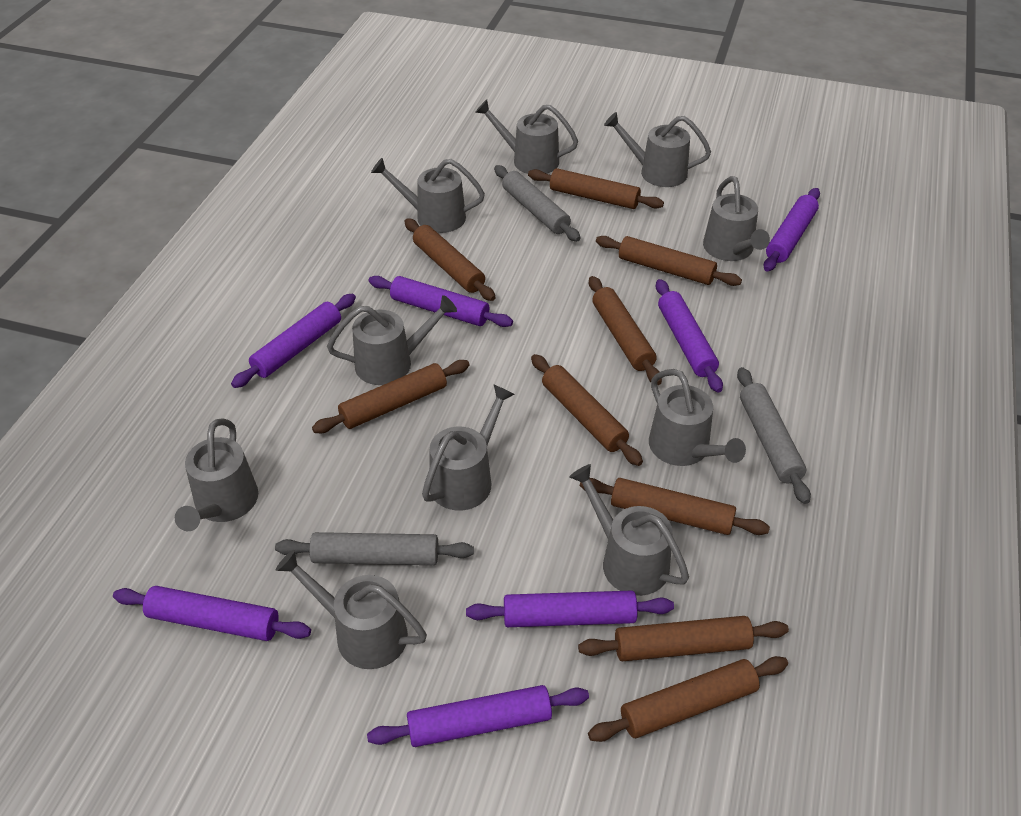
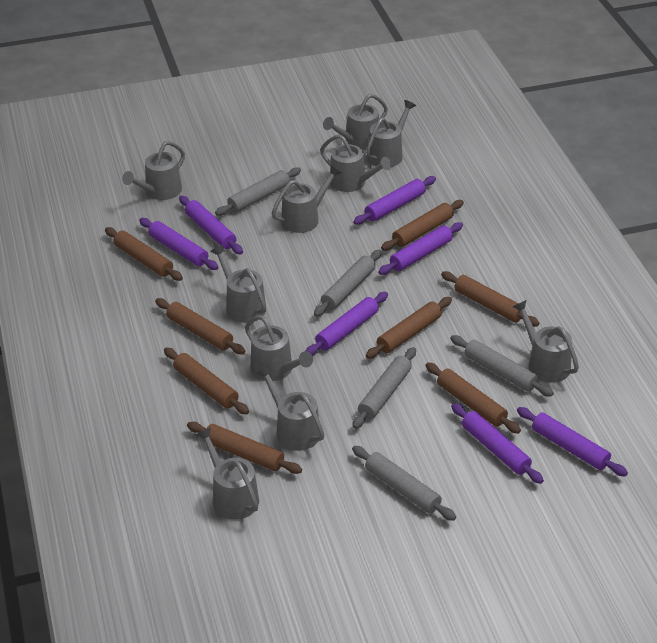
brown rolling pin: [312,360,470,433] [404,218,496,301] [528,168,664,209] [531,354,643,466] [578,616,789,661] [580,478,770,535] [588,656,788,742] [589,276,662,385] [596,236,742,286] = 9 -> [105,227,183,281] [155,298,245,354] [164,348,249,414] [187,422,302,474] [366,297,452,359] [381,200,464,251] [425,363,521,434] [441,271,539,327] = 8
grey rolling pin: [275,532,474,565] [494,165,581,241] [737,367,811,504] = 3 -> [215,167,301,216] [314,250,382,317] [352,347,416,429] [352,446,456,521] [450,335,554,397] = 5

